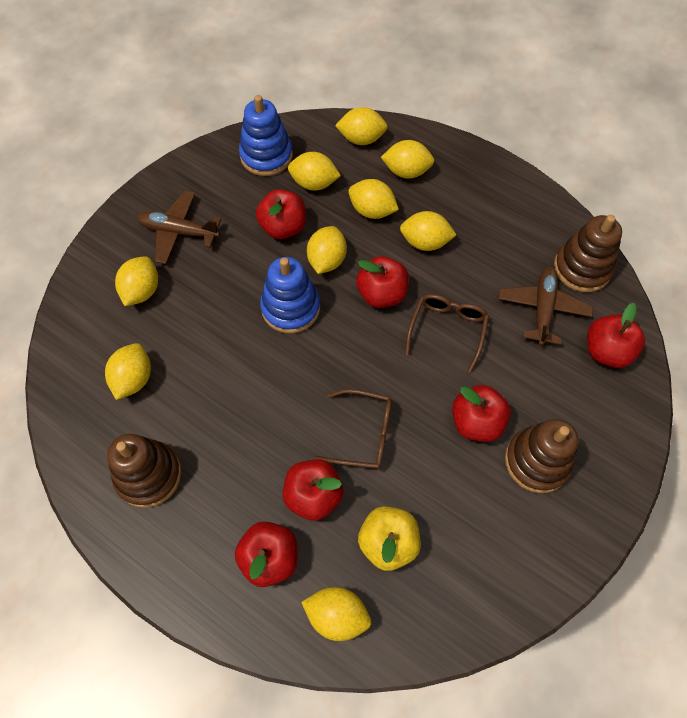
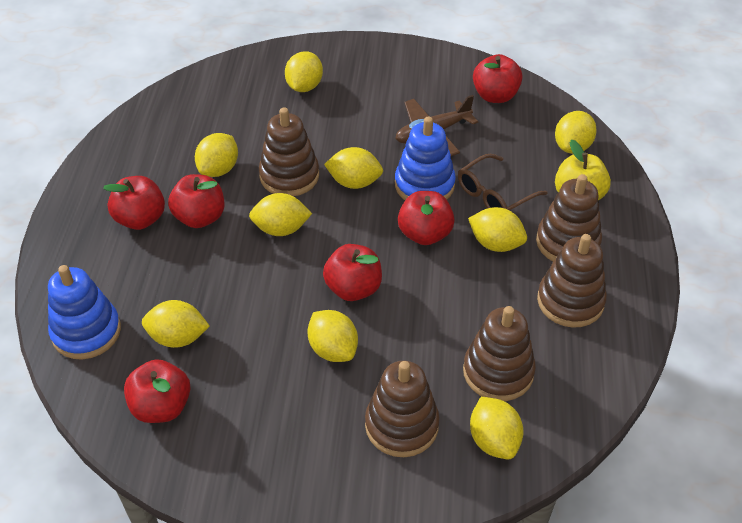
brown glasses: [314,389,392,469] [405,294,489,374] = 2 -> [458,154,548,210] = 1
brown plane: [137,191,221,264] [498,267,593,346] = 2 -> [395,95,478,156] = 1
brown stacking toy: [107,434,181,508] [505,419,579,493] [554,215,622,292] = 3 -> [259,107,319,196] [365,361,440,457] [463,306,536,401] [536,174,602,262] [537,234,607,328] = 5

